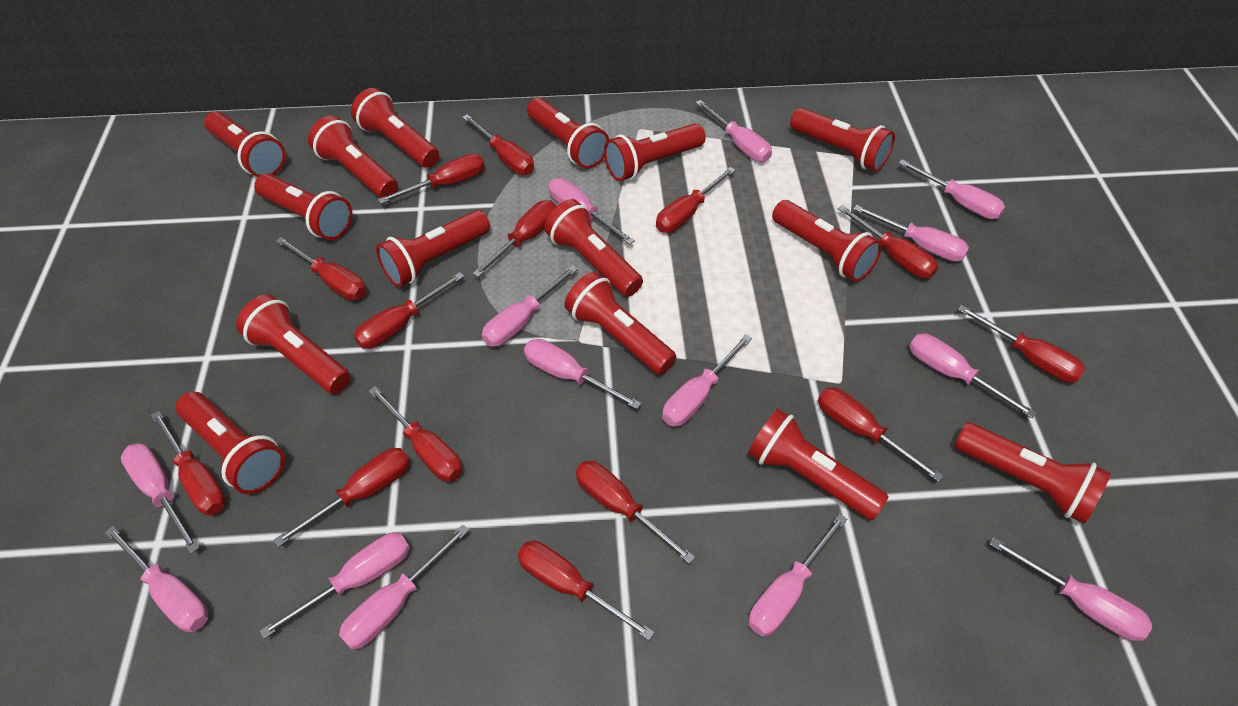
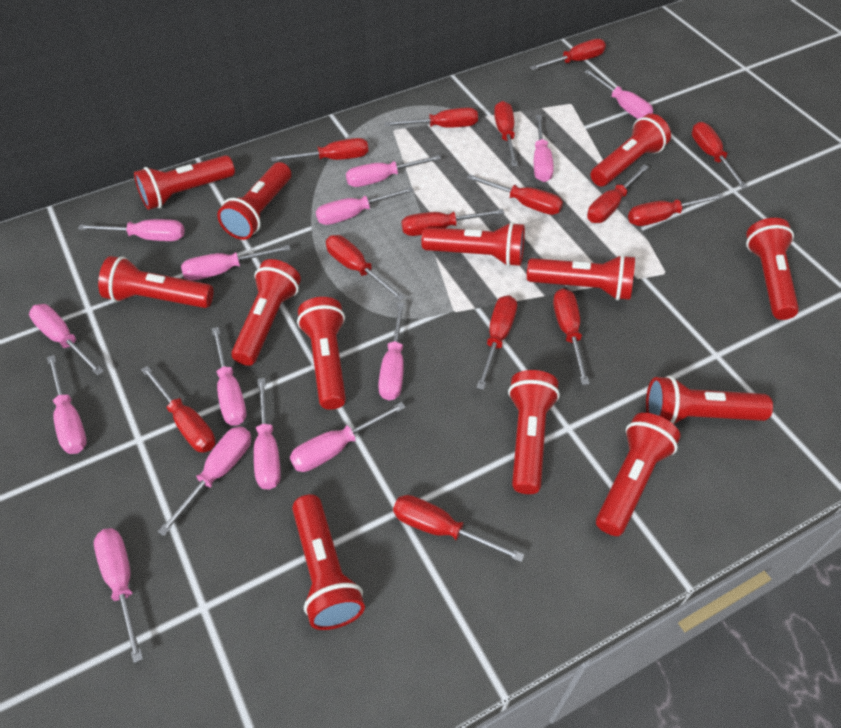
red flashlight: [176,392,285,494] [204,111,286,177] [236,294,351,394] [254,173,353,240] [308,116,398,198] [351,88,439,168] [376,210,490,287] [527,98,609,169] [544,199,643,297] [564,272,676,375] [604,123,706,181] [748,408,889,520] [772,200,882,282] [790,108,895,172] [955,422,1111,524] = 15 -> [98,256,213,308] [134,155,235,210] [217,162,291,240] [231,259,301,366] [292,494,365,630] [297,297,346,410] [421,222,525,267] [508,370,560,494] [527,254,635,300] [591,114,671,187] [596,413,681,536] [646,376,773,424] [746,218,799,320] = 13

